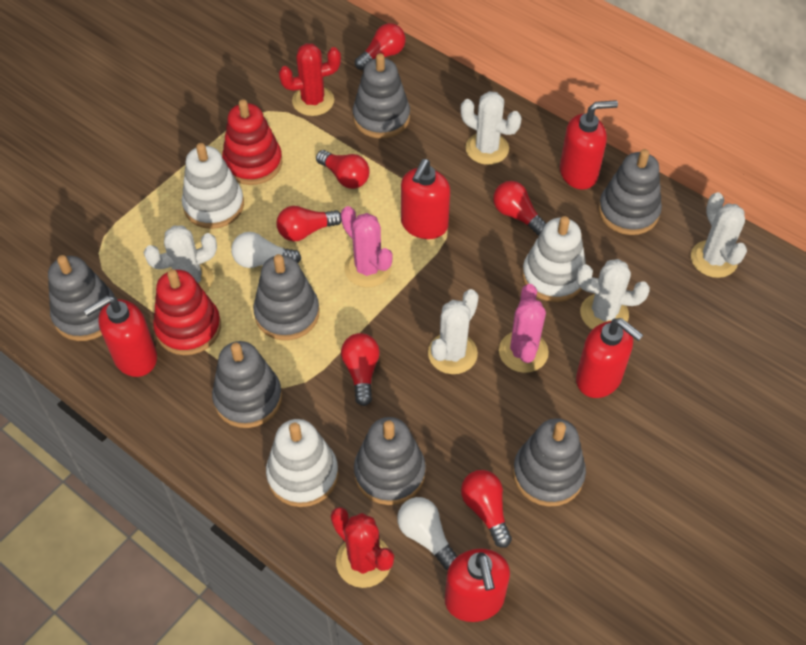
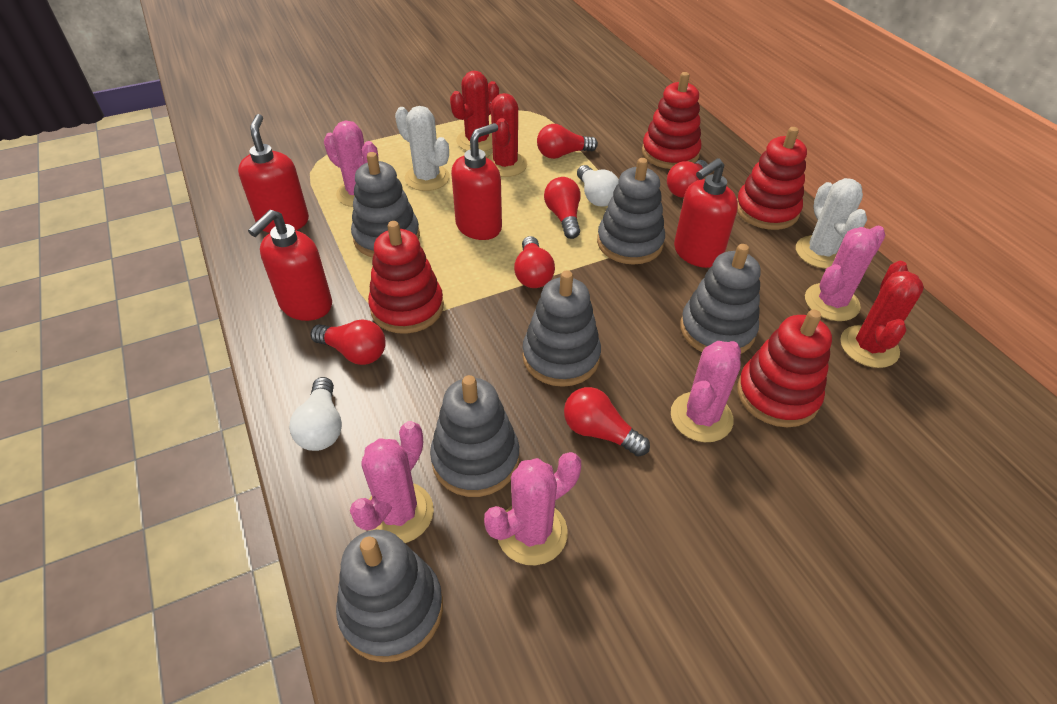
grey stacking toy: [48,255,115,341] [212,341,282,428] [253,254,320,340] [353,53,410,139] [354,417,426,505] [513,418,586,507] [598,149,662,235] = 7 -> [336,530,443,662] [351,152,420,257] [430,375,519,497] [522,270,601,387] [597,158,665,265] [680,244,761,354] = 6
pink cactus: [341,206,393,288] [499,284,549,373] = 2 -> [324,120,379,207] [350,421,434,543] [484,452,581,565] [671,341,741,442] [805,226,886,321] = 5
red cactus: [279,43,341,116] [331,507,394,588] = 2 -> [450,71,499,152] [486,93,527,177] [840,261,924,368] = 3
red soap dispenser: [84,296,157,377] [401,159,450,239] [445,548,510,622] [560,100,618,190] [576,318,643,398] = 5 -> [238,114,309,233] [248,210,332,321] [451,123,502,240] [674,158,738,268] = 4
red stacking toy: [153,269,221,355] [222,99,282,185] = 2 -> [368,221,444,334] [642,72,702,169] [737,127,807,230] [737,310,832,427] = 4
white cactus: [144,225,217,293] [428,289,479,374] [461,91,521,165] [576,259,650,330] [691,192,747,278] = 5 -> [395,106,450,191] [796,178,867,269] = 2
white stacking toy: [182,143,244,229] [266,419,338,507] [522,216,586,302] = 3 -> none = 0

